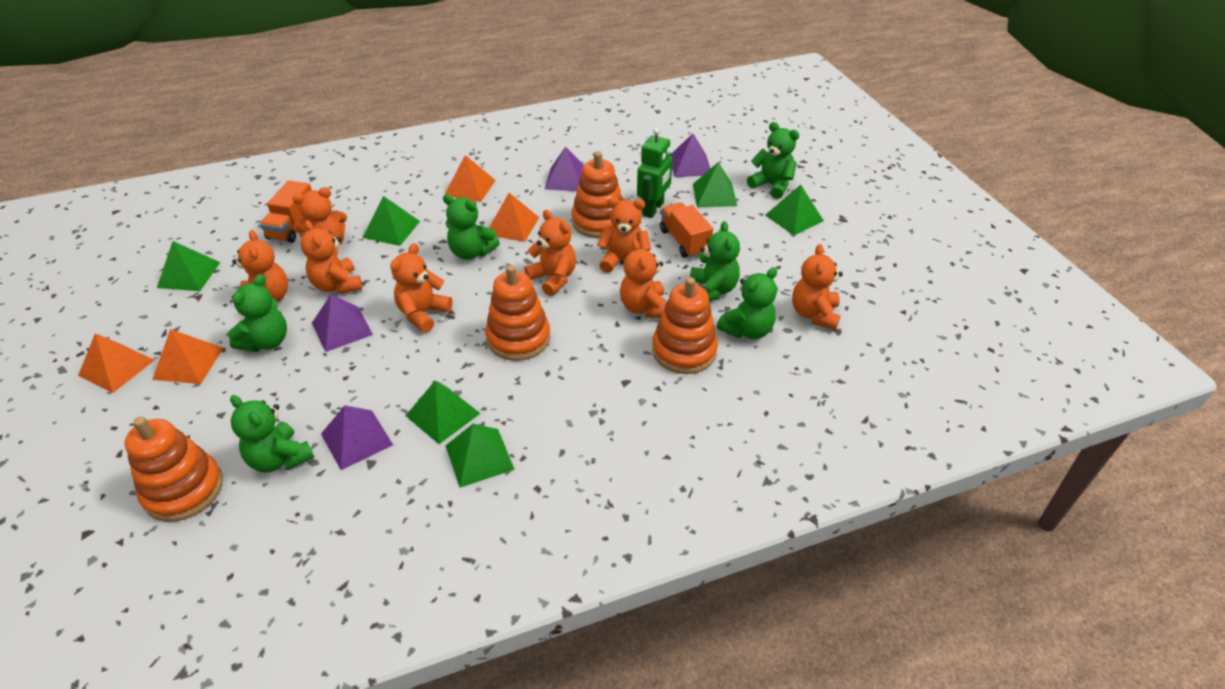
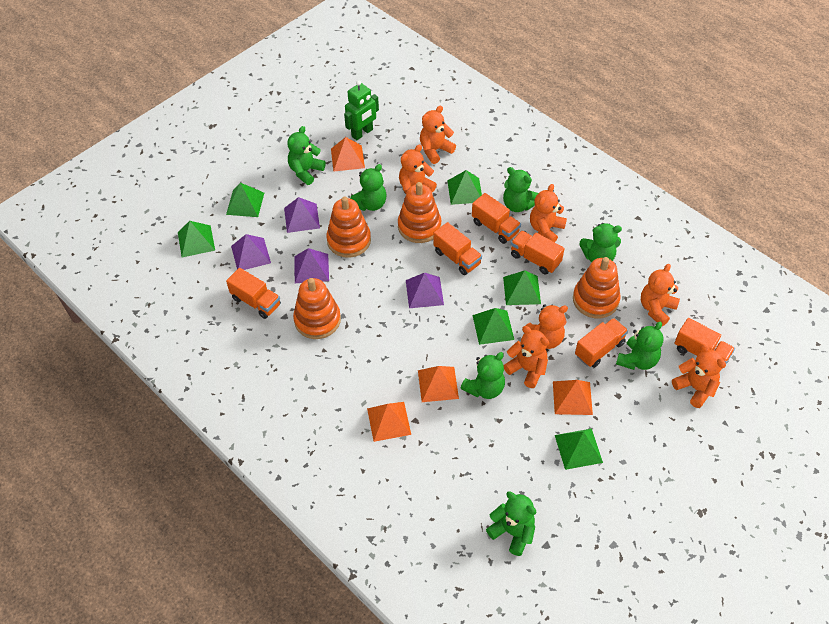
green teddy bear: [228,274,287,352] [230,395,314,472] [443,194,500,260] [690,221,740,301] [717,267,777,339] [747,122,799,199] = 6 -> [287,126,326,185] [350,164,386,211] [461,352,505,399] [486,492,536,556] [503,167,538,212] [579,223,622,263] [616,322,663,370] = 7
orange teddy bear: [232,230,288,302] [292,187,347,245] [301,220,362,294] [390,243,453,332] [524,210,576,296] [597,197,651,273] [620,240,666,318] [792,244,843,330] = 8 -> [399,144,437,194] [420,106,456,164] [504,326,549,388] [525,304,568,349] [530,184,567,242] [641,264,680,326] [672,344,726,408] = 7
orange truck: [260,180,312,243] [660,202,713,258] = 2 -> [226,268,281,319] [433,222,482,275] [472,193,521,244] [511,230,565,275] [575,318,628,368] [674,318,735,369] = 6

